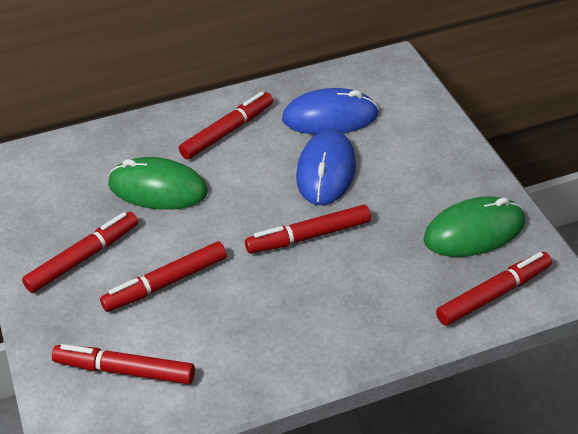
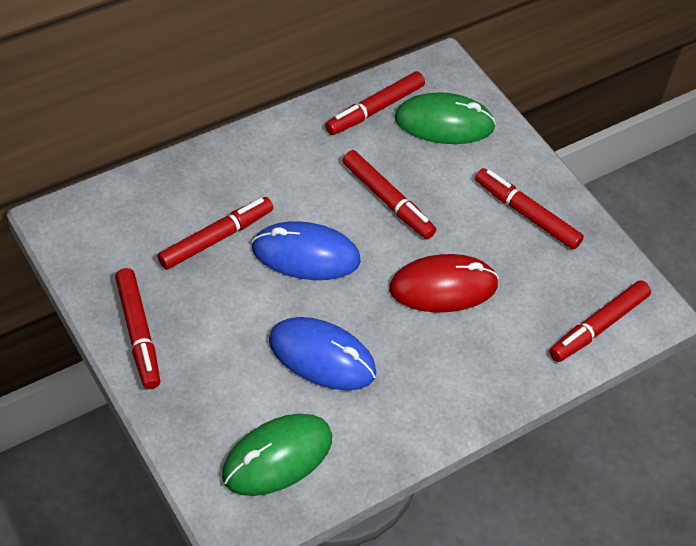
red mouse: none = 0 -> [389,254,499,312] = 1

